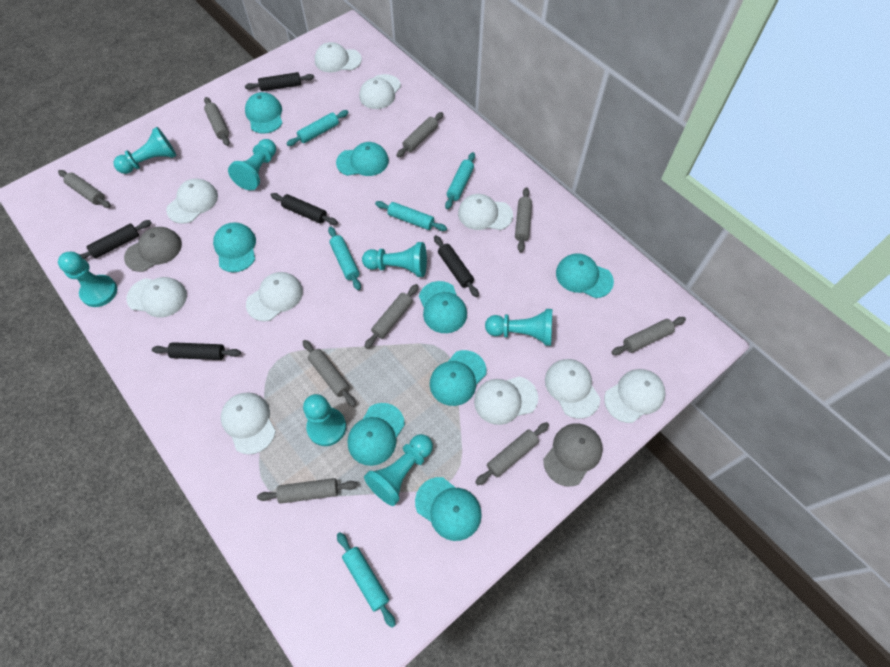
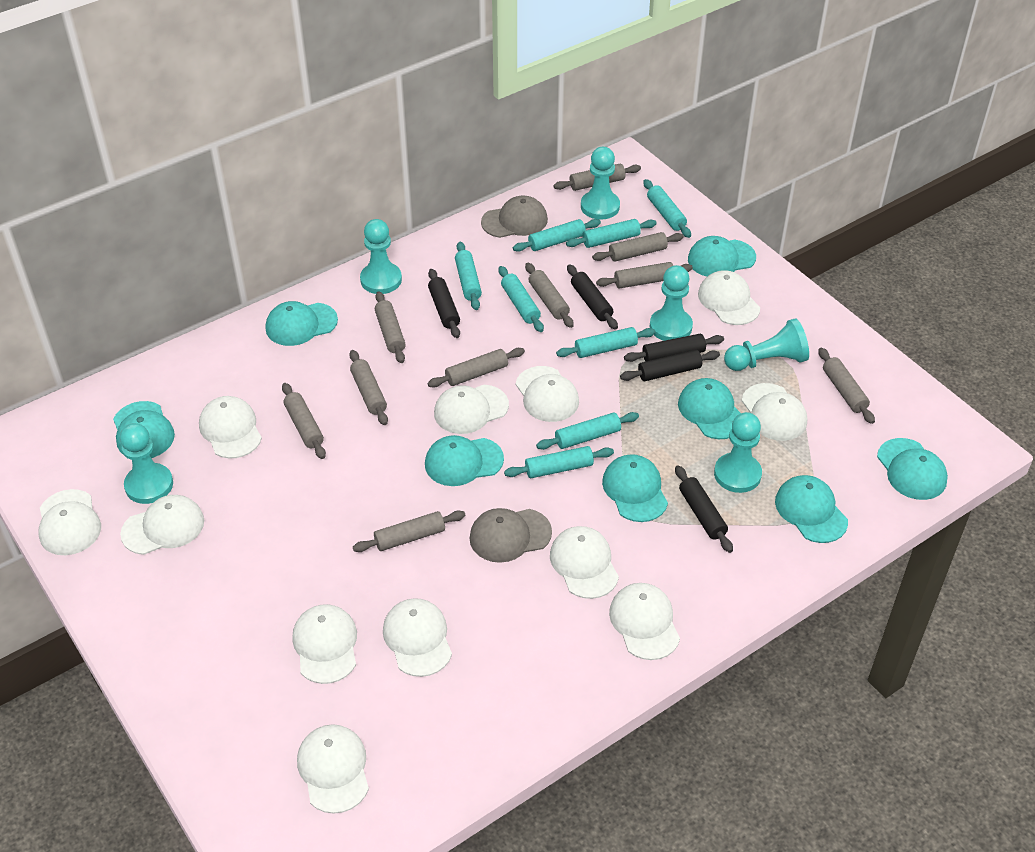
grey rolling pin: [58,170,111,208] [204,97,230,146] [257,478,357,504] [303,340,356,407] [364,284,419,348] [396,112,443,157] [475,422,549,485] [515,187,532,252] [611,317,686,355] = 9 -> [282,383,326,459] [349,350,388,425] [353,510,465,552] [375,291,406,363] [428,348,525,388] [525,263,574,328] [553,164,641,191] [592,232,684,261] [596,262,693,289] [818,348,875,424] = 10
turquoise pawn: [58,252,117,307] [114,127,176,174] [228,139,276,190] [303,394,346,446] [362,242,427,277] [364,434,433,506] [485,309,552,346] = 7 -> [120,423,173,504] [360,219,402,294] [581,147,620,220] [650,265,693,341] [714,412,762,493] [724,318,809,371] = 6
turquoise rolling pin: [286,110,349,146] [328,227,361,290] [337,532,396,628] [375,201,447,231] [445,152,475,209] = 5 -> [455,242,482,310] [499,266,544,332] [504,446,614,478] [513,219,601,252] [536,412,639,450] [556,327,656,358] [566,219,657,248] [643,179,691,238] = 8
white cap: [127,277,187,318] [166,179,218,224] [221,393,276,455] [246,272,303,322] [315,42,362,72] [359,74,401,109] [458,194,513,230] [474,376,538,425] [545,359,600,419] [604,369,666,423] = 10 -> [38,489,101,555] [120,495,204,555] [199,396,262,458] [292,604,357,684] [297,724,369,814] [383,598,452,677] [434,385,509,434] [516,366,579,422] [550,526,619,599] [609,583,680,660] [698,270,760,325] [742,383,807,441] = 12

